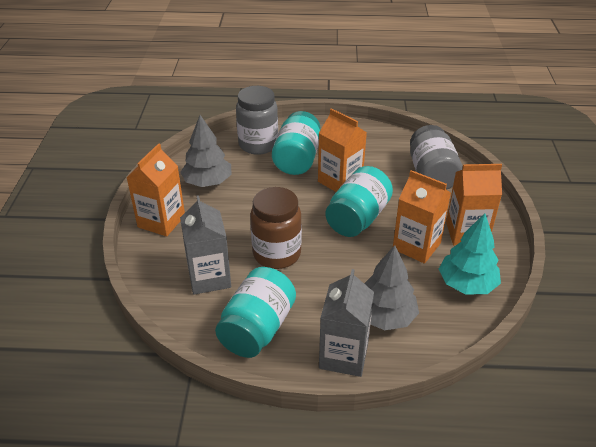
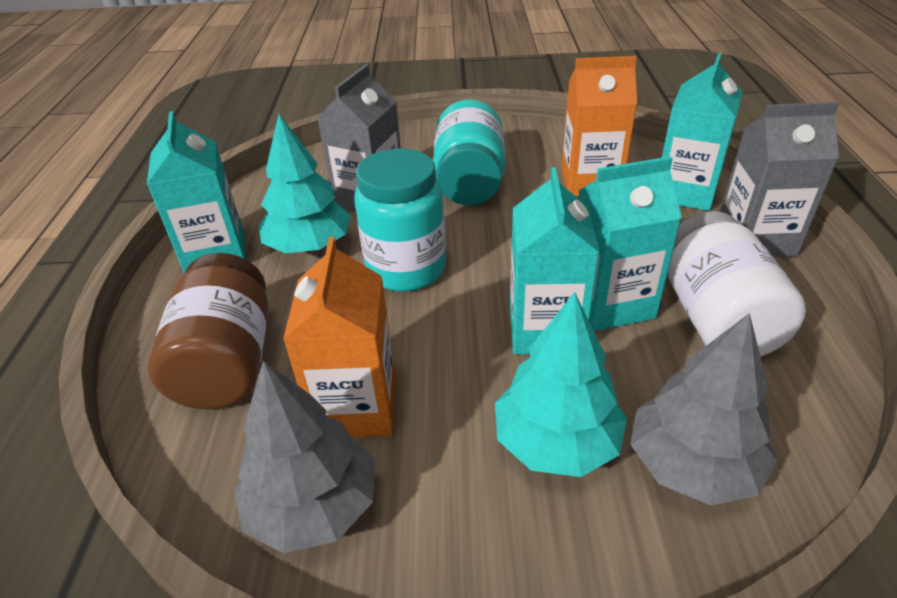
grey jar: [236,86,278,155] [410,125,463,190] = 2 -> none = 0
orange carton: [126,143,185,237] [318,108,367,192] [393,170,451,264] [446,164,502,245] = 4 -> [283,237,396,437] [561,56,637,197] = 2
turquoise carton: none = 0 -> [147,111,246,273] [510,167,600,354] [579,156,682,331] [662,53,742,211] = 4
turquoise jar: [215,267,296,358] [272,111,320,175] [325,166,393,237] = 3 -> [354,148,446,292] [433,100,505,205] = 2
turquoise tree: [439,213,501,294] = 1 -> [259,114,351,253] [495,292,627,477] = 2
white jar: none = 0 -> [668,211,806,357] = 1

